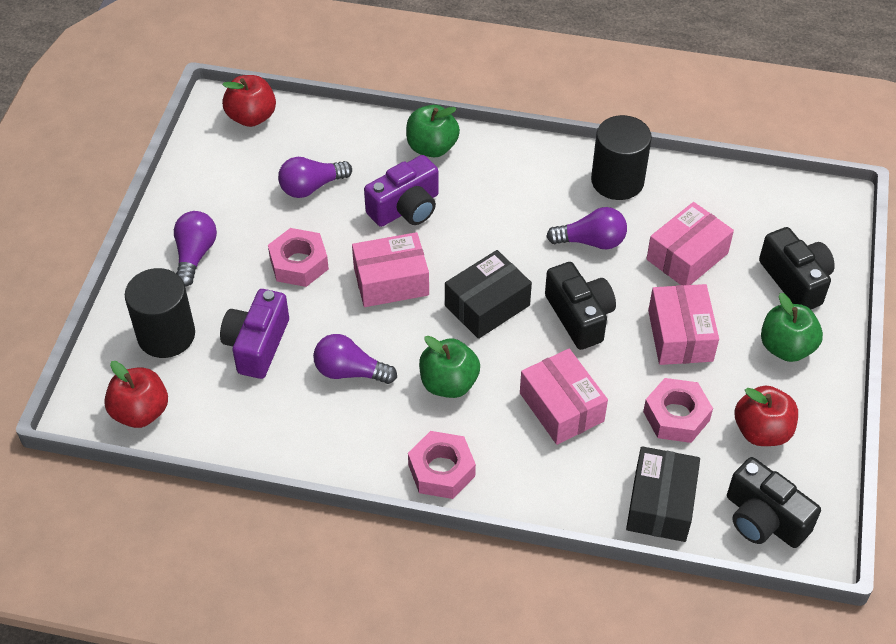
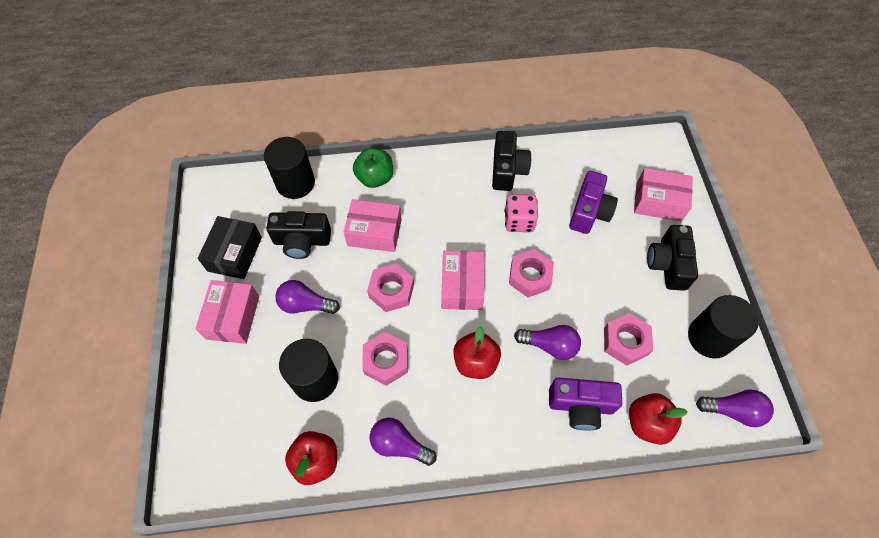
black box: [445,250,532,339] [626,446,700,542] = 2 -> [198,216,262,279] = 1
black cylinder: [125,268,195,358] [591,115,652,200] = 2 -> [264,137,315,199] [279,339,338,402] [688,295,759,358] = 3
green apple: [406,105,460,157] [419,336,480,398] [761,293,823,362] = 3 -> [353,148,393,188] = 1
pink dice: none = 0 -> [504,194,538,232] = 1
pink nut: [268,228,329,287] [408,431,476,499] [643,378,713,443] = 3 -> [362,332,408,386] [367,263,414,312] [509,249,554,298] [604,313,653,366] = 4

